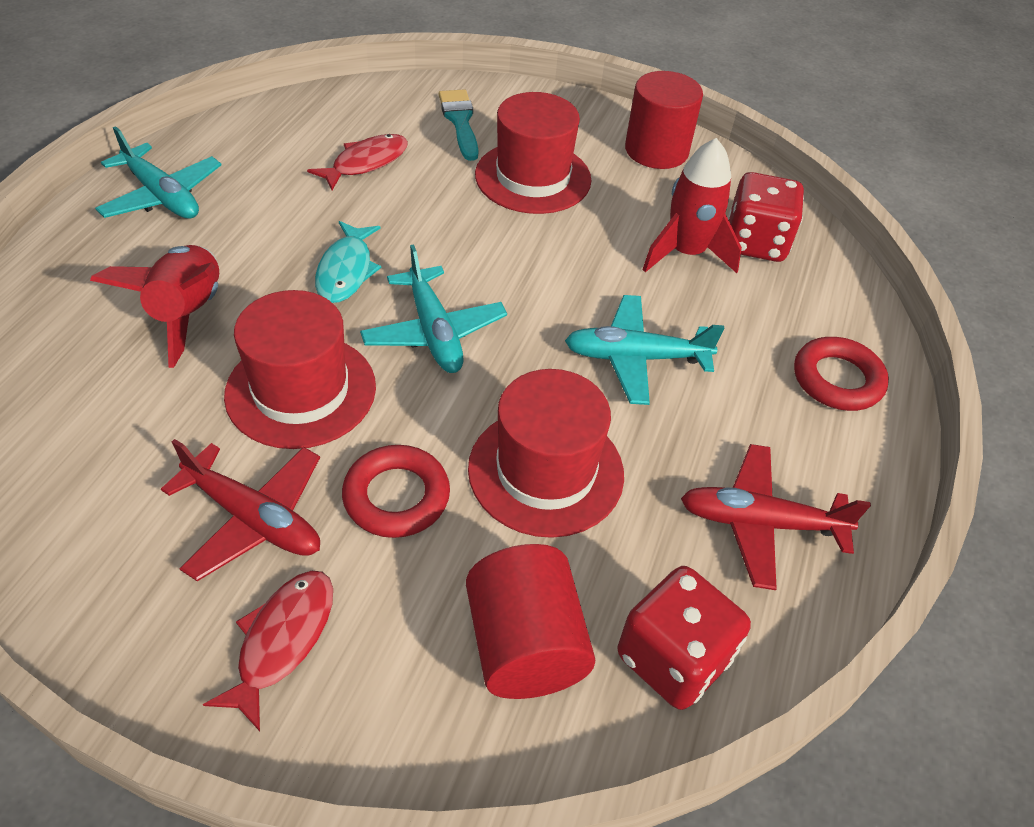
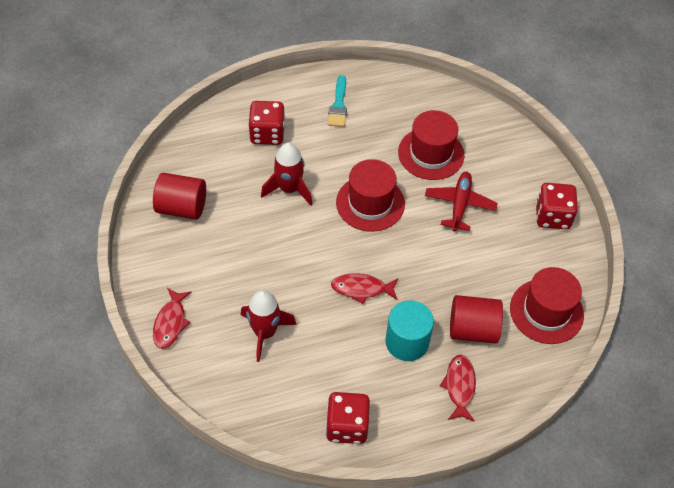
red dice: [618,566,751,710] [728,172,804,262] = 2 -> [248,101,285,145] [326,392,370,444] [536,183,578,229] = 3
red fish: [203,571,333,731] [307,134,408,190] = 2 -> [153,288,191,349] [331,274,398,304] [440,355,476,422] = 3
red plane: [161,439,320,581] [681,444,871,590] = 2 -> [425,172,498,231] = 1
red ring: [342,445,450,538] [794,337,889,411] = 2 -> none = 0
turquoise cylinder: none = 0 -> [385,300,434,361] = 1
turquoise fish: [315,221,381,303] = 1 -> none = 0
turquoise plane: [95,126,222,219] [360,244,507,373] [565,295,724,405] = 3 -> none = 0

